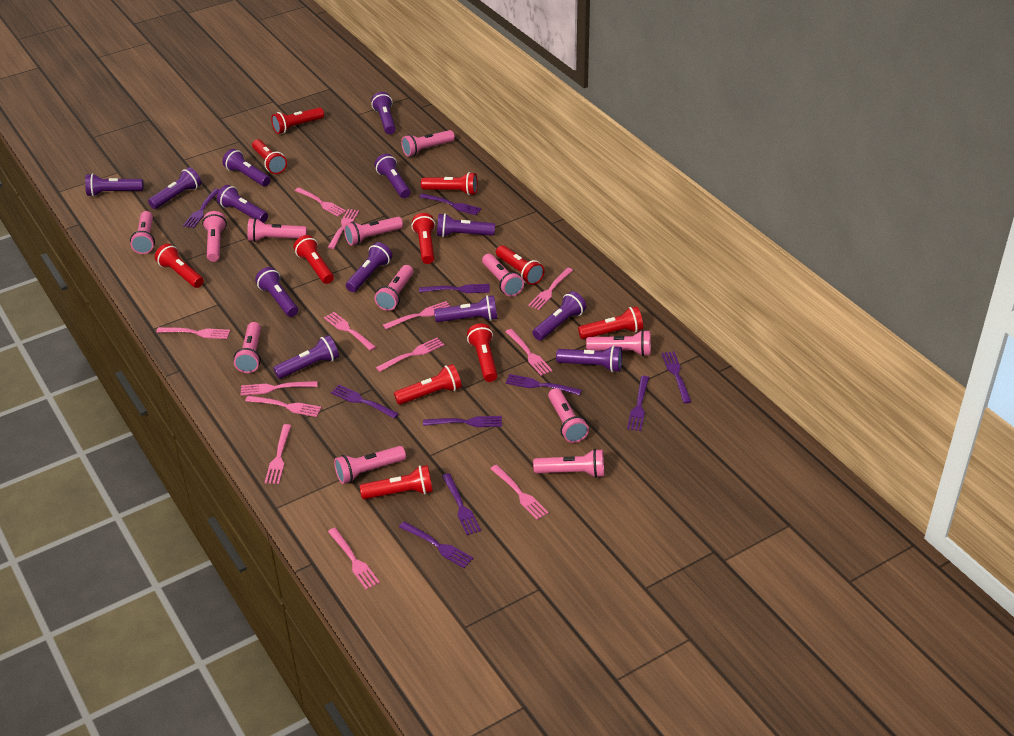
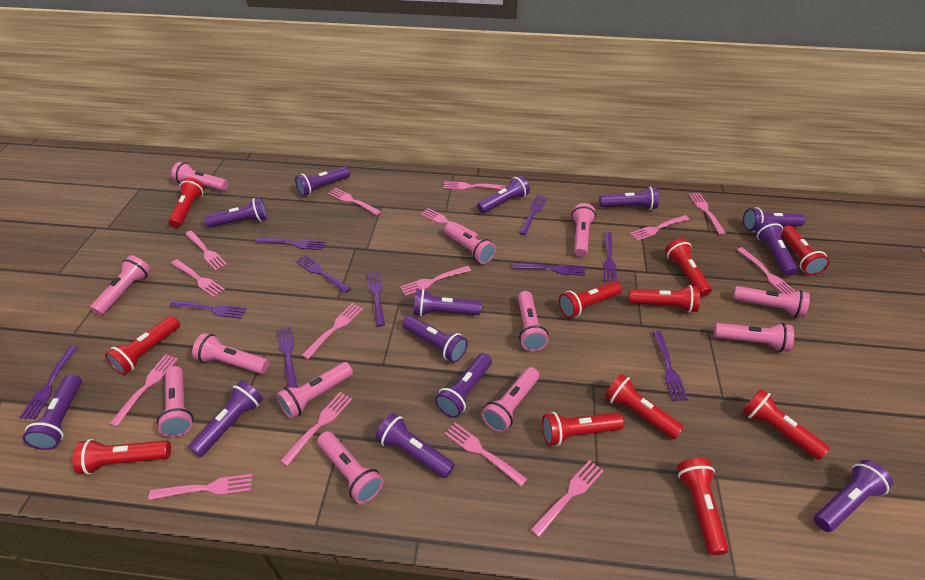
pink fork: [157,327,230,339] [240,381,317,396] [245,396,322,417] [265,424,292,484] [295,188,346,216] [324,312,376,351] [328,209,359,249] [328,528,380,590] [376,337,444,372] [383,301,451,329] [490,465,549,520] [505,329,553,376] [528,267,573,310] = 13 -> [110,354,178,427] [148,474,253,500] [171,259,225,297] [185,231,227,271] [280,392,352,466] [302,303,363,359] [328,188,381,215] [400,266,471,296] [420,208,479,238] [443,181,506,190] [445,423,527,487] [530,460,603,537] [630,215,689,241] [689,193,726,235] [737,247,796,294] = 15

